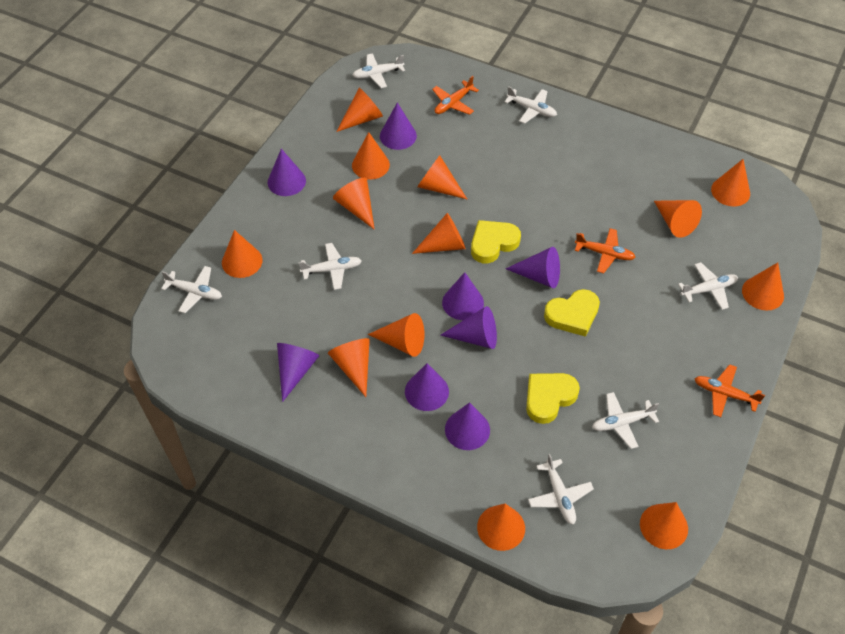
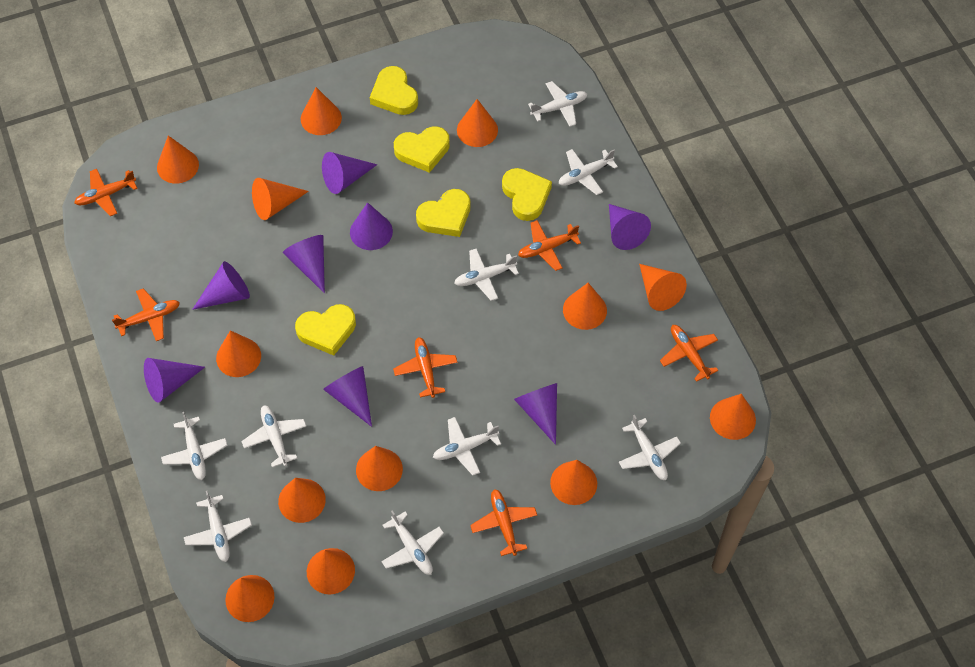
orange plane: [432,76,479,115] [575,228,636,273] [695,364,765,417] = 3 -> [74,169,138,216] [112,288,180,341] [393,337,458,398] [470,489,537,556] [518,220,581,271] [660,325,718,382] = 6
white plane: [161,266,222,313] [299,243,362,290] [352,53,405,88] [505,86,557,124] [528,454,594,525] [592,392,659,449] [678,262,738,310] = 7 -> [161,412,228,480] [184,491,252,562] [241,405,306,467] [381,510,444,575] [433,417,501,476] [454,248,519,301] [528,81,587,127] [559,149,618,195] [619,415,681,480] = 9
yellow heart: [471,220,521,263] [526,373,580,424] [544,289,600,337] = 3 -> [295,304,356,356] [370,66,418,115] [394,126,450,173] [416,189,470,237] [502,168,552,221] = 5

